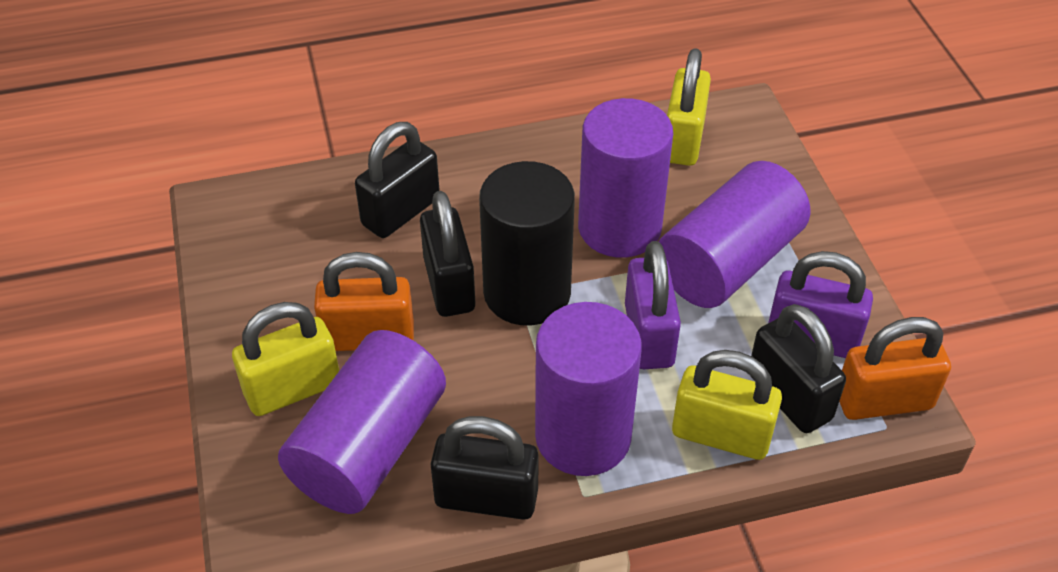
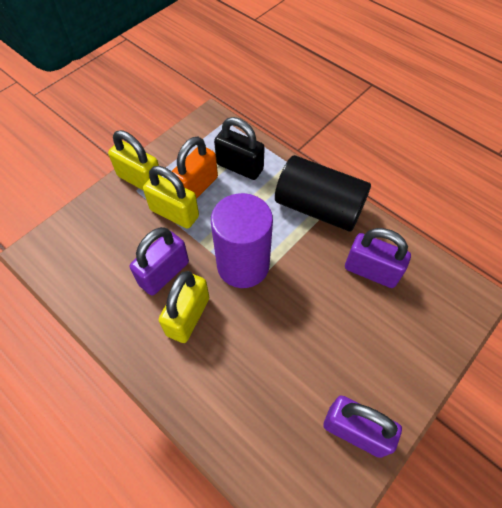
black padlock: [355,122,440,238] [420,191,475,317] [431,416,539,520] [751,304,846,433] = 4 -> [214,117,265,180] = 1
orange padlock: [314,252,414,351] [839,317,951,420] = 2 -> [172,136,218,199] = 1
purple cylinder: [278,330,446,514] [535,302,642,476] [578,98,673,258] [659,161,810,308] = 4 -> [211,193,273,288] = 1
purple padlock: [625,241,681,369] [768,251,873,358] = 2 -> [130,227,189,296] [323,396,402,458] [345,228,411,288] = 3

